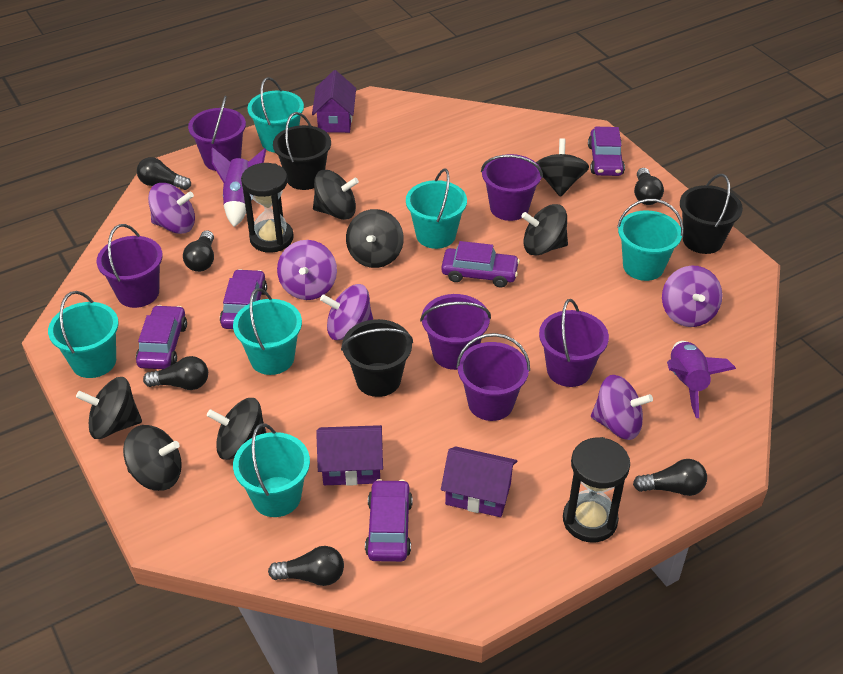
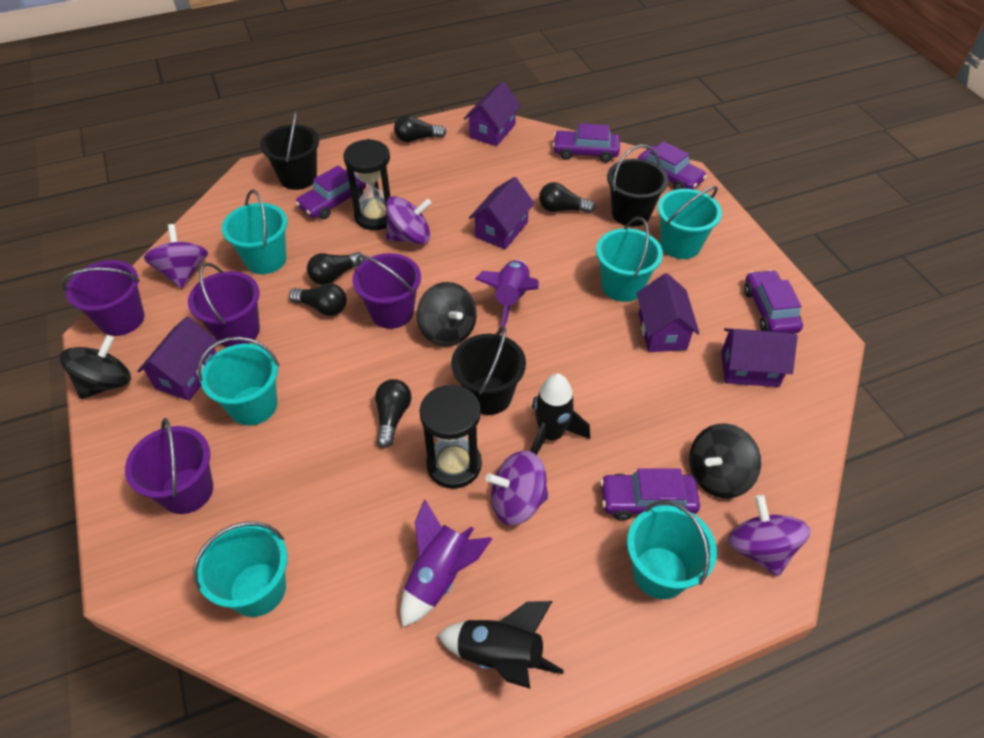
black light bulb: [137,157,191,190] [143,356,208,390] [183,230,214,272] [268,546,344,586] [633,459,707,496] [634,168,664,205] = 6 -> [289,283,347,316] [307,252,365,285] [375,379,412,448] [394,114,447,142] [539,182,595,213] = 5
black rocket: none = 0 -> [438,601,564,689] [531,374,590,455] = 2
black spinning top: [76,377,142,439] [123,425,182,491] [207,398,266,460] [313,170,359,220] [346,209,404,268] [521,204,568,256] [536,138,589,197] = 7 -> [60,335,131,399] [417,282,477,347] [689,423,761,498] = 3
purple bucket: [97,224,163,308] [188,96,246,171] [420,294,491,370] [456,333,530,421] [481,154,543,221] [539,299,609,387] = 6 -> [62,260,144,336] [125,418,213,514] [188,263,260,347] [352,253,421,329] = 4
purple house: [312,70,356,133] [316,425,383,486] [441,446,517,517] = 3 -> [137,317,217,401] [464,81,521,146] [469,177,535,249] [637,273,700,352] [721,328,798,387] = 5
purple spinning top: [148,183,195,234] [277,240,337,300] [320,284,373,340] [591,375,653,440] [662,266,723,327] = 5 -> [144,224,208,289] [386,196,432,244] [486,450,549,525] [728,495,811,577] = 4

